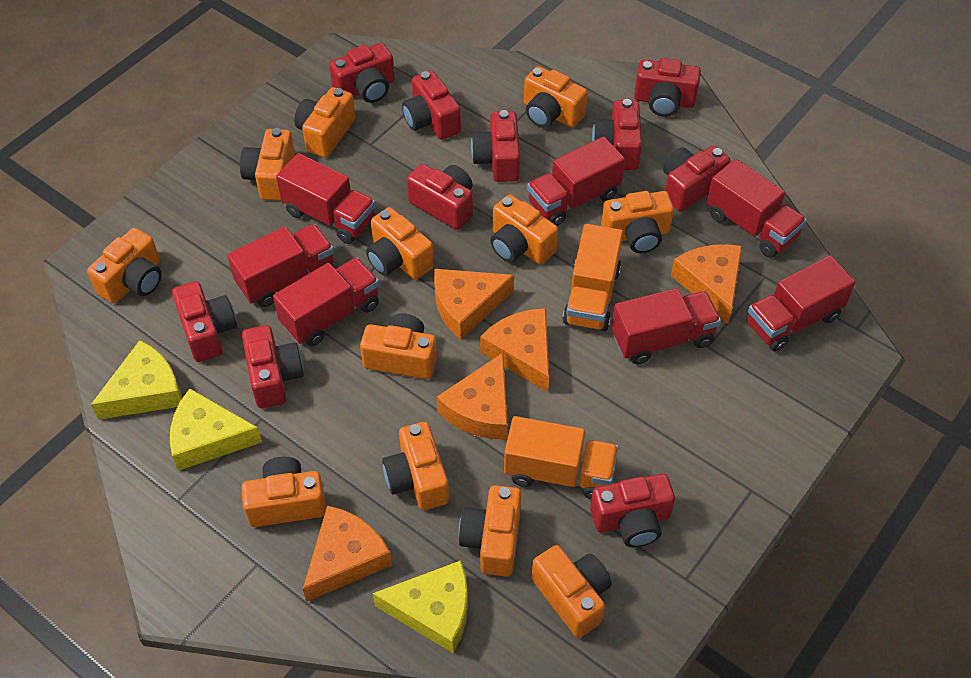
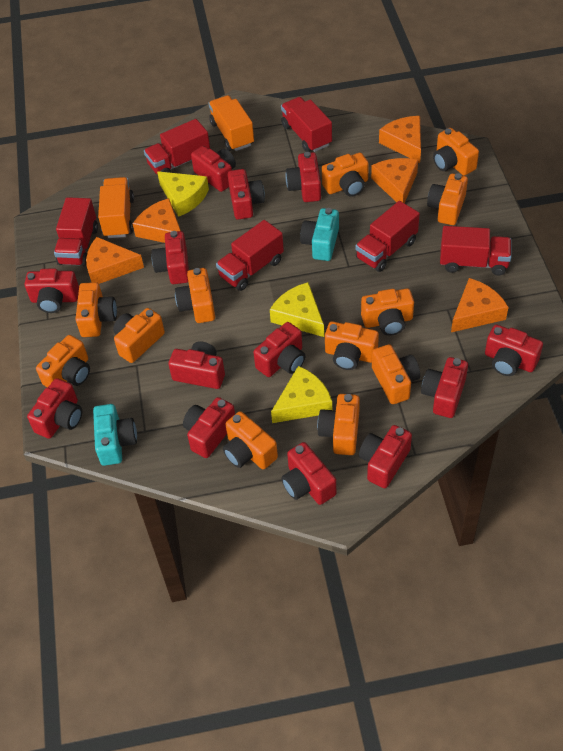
red camera: [172,281,237,362] [242,325,304,408] [329,43,395,103] [402,70,461,140] [407,164,473,230] [471,110,520,182] [590,474,675,547] [592,99,642,170] [634,58,701,117] [663,145,730,212] = 10 -> [25,269,79,313] [27,378,82,439] [151,231,189,284] [168,341,225,389] [183,397,235,458] [191,146,236,192] [228,169,265,220] [253,322,305,377] [281,442,336,505] [285,152,321,202] [359,425,412,488] [421,357,468,418] [485,325,543,376] = 13
red truck: [227,224,334,307] [273,258,379,346] [276,153,376,244] [527,136,625,226] [611,288,721,364] [707,159,807,258] [746,255,855,352] = 7 -> [54,197,98,266] [144,119,210,175] [216,220,284,291] [281,97,332,152] [355,201,420,272] [440,226,511,276] = 6
turquoise camera: none = 0 -> [93,404,137,466] [300,208,339,261] = 2

